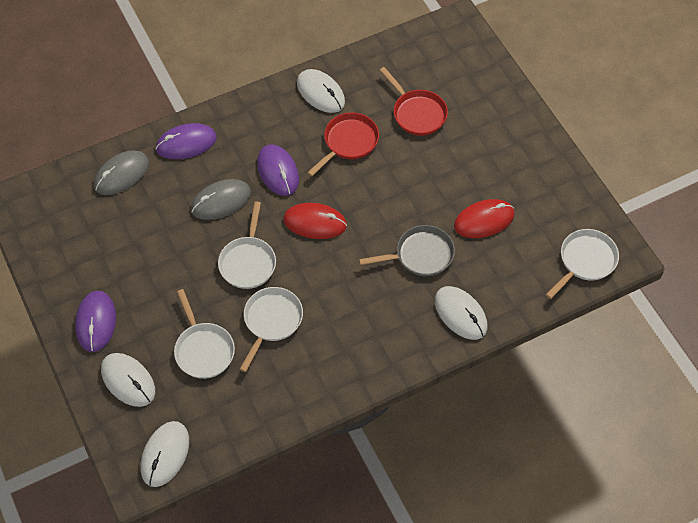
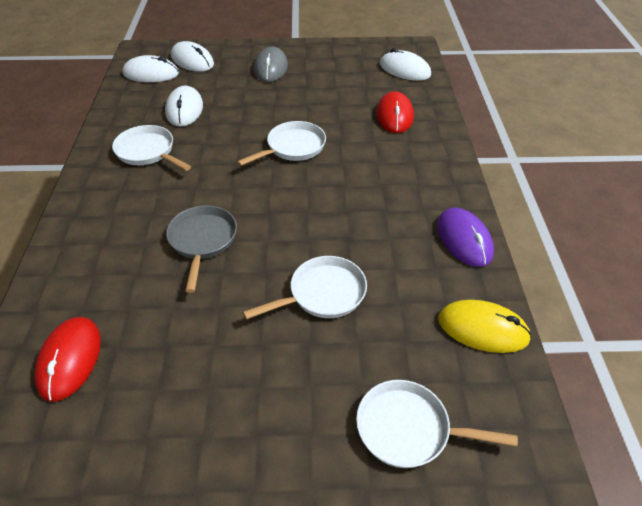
grey mouse: [94,150,149,195] [191,179,251,220] = 2 -> [254,47,288,82] = 1
purple mouse: [75,291,116,352] [156,123,217,159] [257,144,299,196] = 3 -> [437,207,494,267] = 1
red pan: [307,112,379,176] [380,67,448,136] = 2 -> none = 0
yellow mouse: none = 0 -> [438,300,532,353] = 1

